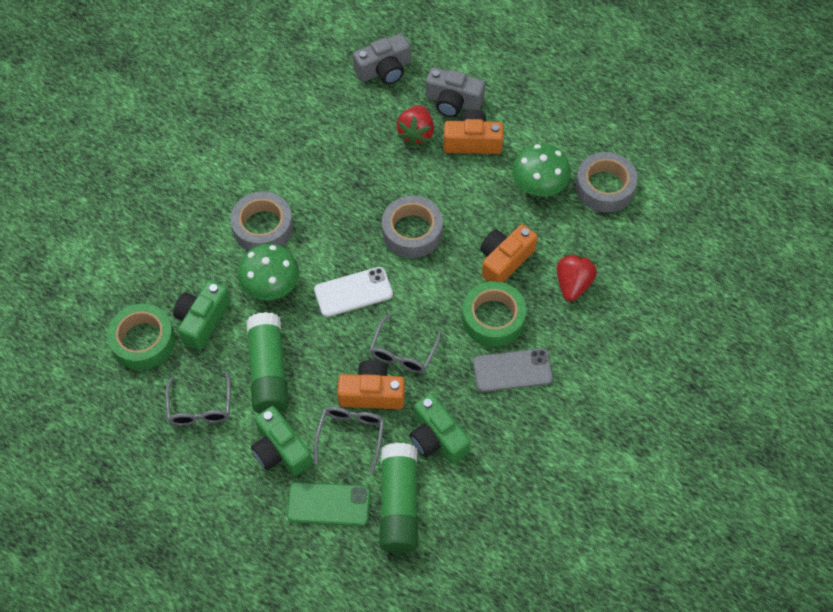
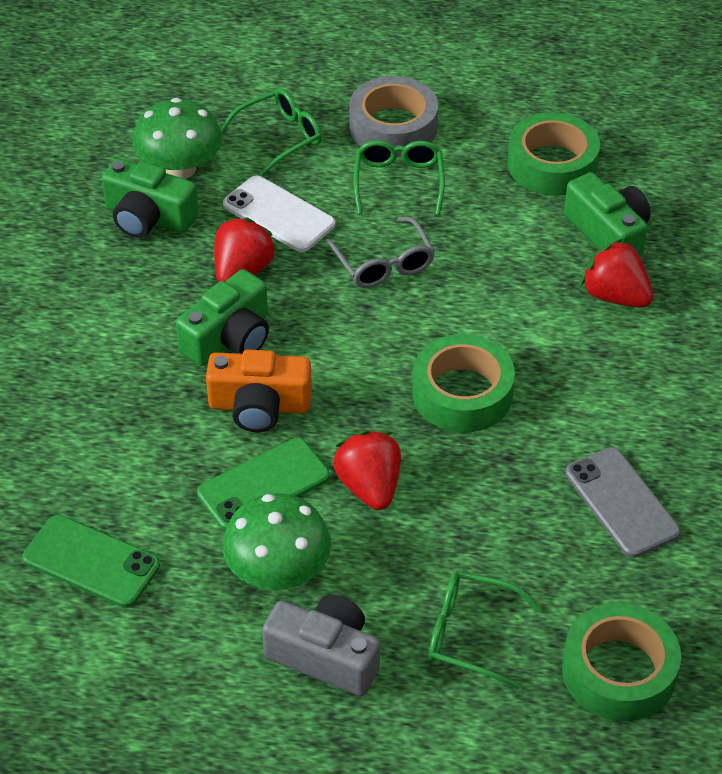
green glasses: none = 0 -> [220,88,322,177] [353,140,445,215] [429,571,542,689] = 3
green glue stick: [246,312,289,414] [380,443,418,553] = 2 -> none = 0
green phone: [287,482,370,526] = 1 -> [22,515,160,608] [197,438,330,531] = 2
green tape: [107,304,175,370] [462,281,527,347] = 2 -> [412,334,515,432] [507,112,600,195] [562,603,681,721] = 3
grey camera: [353,33,411,85] [426,67,485,117] = 2 -> [262,594,380,696] = 1
grey glasses: [165,372,231,426] [314,407,384,474] [370,314,442,373] = 3 -> [326,217,435,288] = 1
grey tape: [230,192,293,251] [382,196,443,258] [575,152,638,213] = 3 -> [349,76,438,157] = 1
orange camera: [337,360,405,409] [444,109,503,154] [480,224,538,282] = 3 -> [206,349,312,432] = 1
red strawberry: [396,105,434,146] [557,254,597,301] = 2 -> [214,217,277,282] [333,431,401,510] [581,239,654,307] = 3

